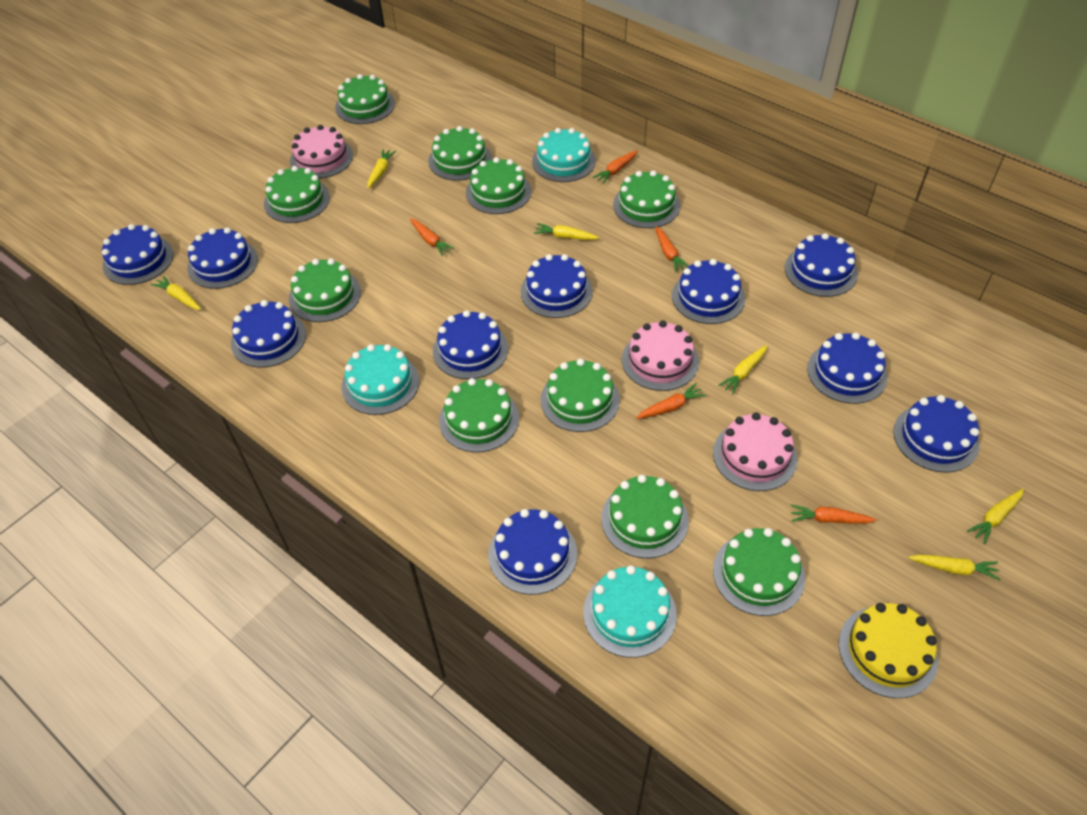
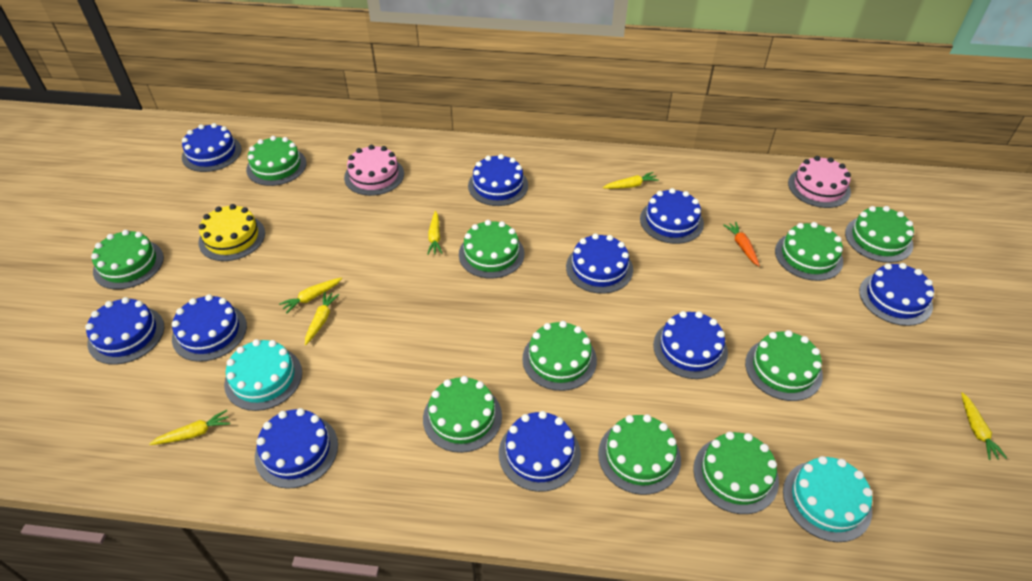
orange carrot: [410,218,455,256] [593,150,638,184] [636,383,706,419] [655,227,689,272] [790,504,877,524] = 5 -> [723,222,760,266] = 1
pink cake: [290,125,353,179] [622,321,699,391] [713,413,798,491] = 3 -> [344,145,404,196] [788,156,851,208] = 2
turquoise cake: [342,344,419,415] [532,128,596,182] [584,565,677,658] = 3 -> [224,339,302,411] [783,456,873,542] = 2

